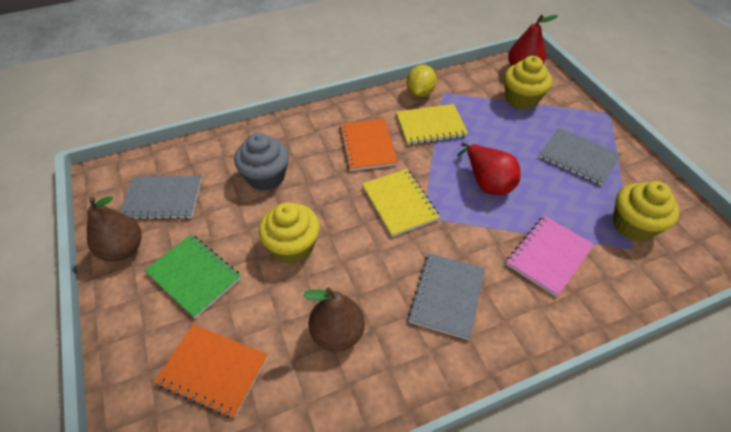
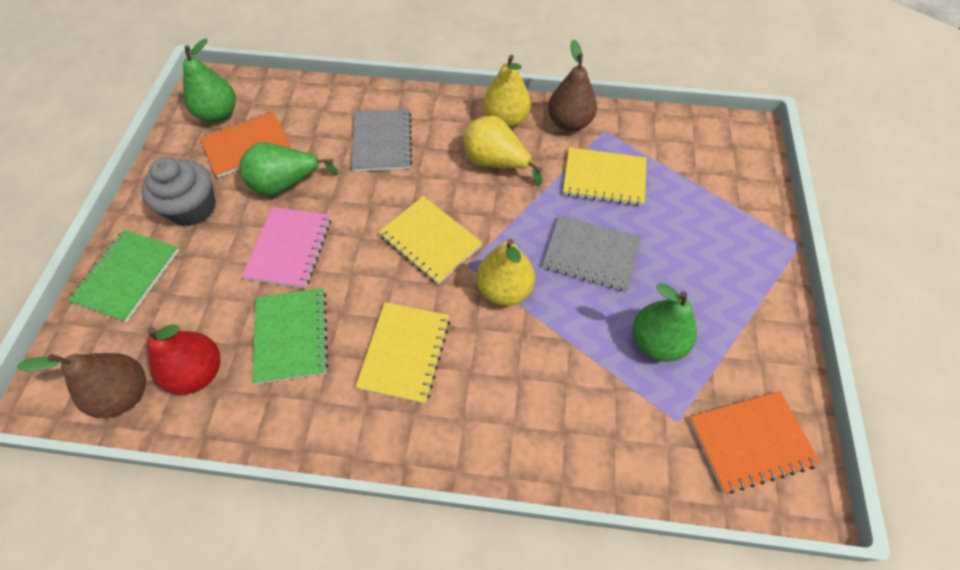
green notebook: [144,234,241,318] = 1 -> [68,230,179,322] [252,288,328,384] = 2
green pear: none = 0 -> [183,38,236,123] [240,142,338,196] [633,283,697,362] = 3
grey notebook: [120,176,202,220] [408,253,485,340] [539,128,621,186] = 3 -> [352,109,412,172] [542,215,641,291] = 2
red pear: [457,142,521,195] [508,15,558,66] = 2 -> [147,324,221,394] = 1
yellow cupcake: [259,202,320,264] [504,56,552,110] [613,181,680,241] = 3 -> none = 0
yellow lemon: [407,65,437,97] = 1 -> none = 0
yellow notebook: [362,169,440,237] [396,104,468,145] = 2 -> [355,302,450,404] [378,196,483,284] [563,147,647,206] = 3
yellow pear: none = 0 -> [463,116,542,185] [477,239,535,306] [483,55,531,128] = 3

